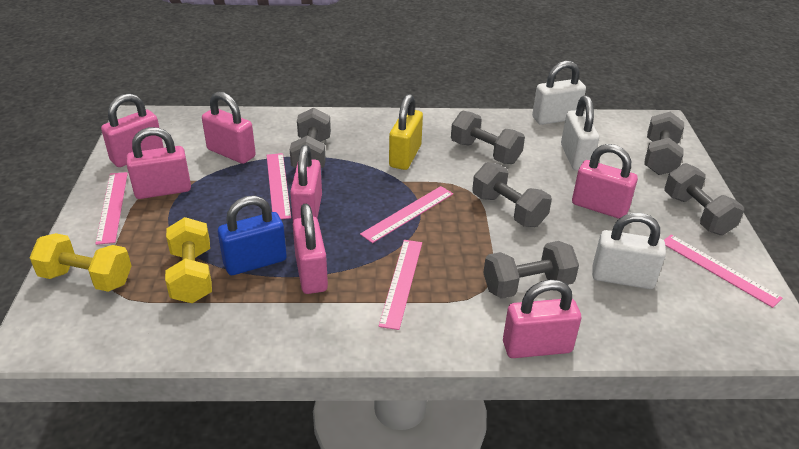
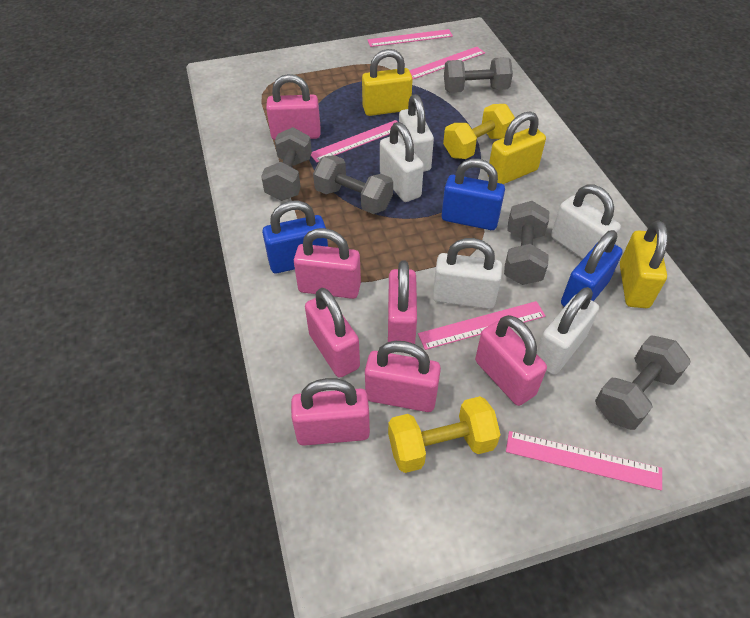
blue padlock: [218,196,287,275] = 1 -> [262,200,328,273] [442,159,505,230] [561,230,623,307] = 3
grey dumbbell: [290,108,331,168] [451,111,525,164] [472,162,552,227] [483,241,579,299] [644,112,684,175] [664,163,744,235] = 6 -> [261,127,312,201] [313,155,393,214] [444,57,513,93] [504,201,549,285] [595,336,691,430] = 5
white padlock: [532,61,586,125] [561,96,599,171] [592,213,666,289] = 3 -> [380,122,424,202] [398,94,434,172] [433,238,502,309] [537,287,599,375] [551,184,621,259] = 5
yellow padlock: [389,94,423,170] = 1 -> [362,49,413,116] [488,111,546,184] [620,220,668,308] = 3

